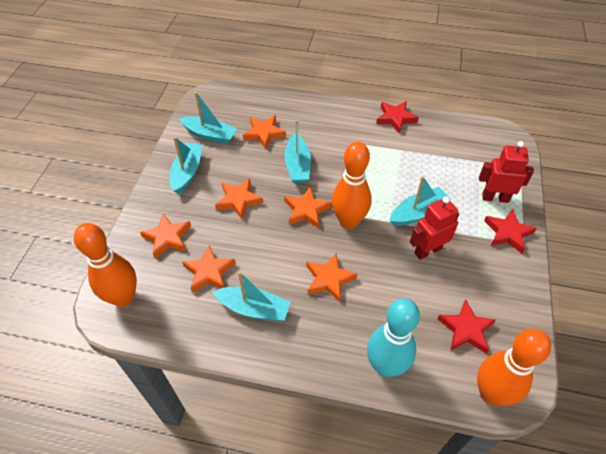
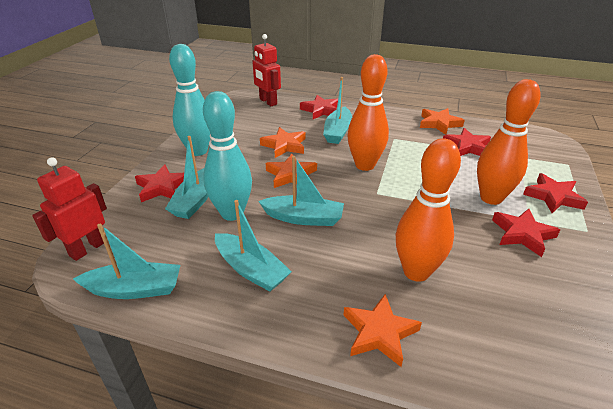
orange star: [140,214,191,258] [182,245,236,292] [215,179,263,219] [243,115,286,149] [284,187,332,228] [306,253,357,302] = 6 -> [260,127,305,158] [266,154,317,188] [344,294,422,367] [420,108,465,135] = 4
red star: [376,101,419,134] [438,300,496,354] [484,209,537,253] = 3 -> [135,164,184,202] [300,95,338,119] [443,128,491,156] [492,208,560,257] [523,173,588,213] = 5
turquoise bowling pin: [367,298,420,377] = 1 -> [169,44,211,156] [203,91,252,221] = 2

